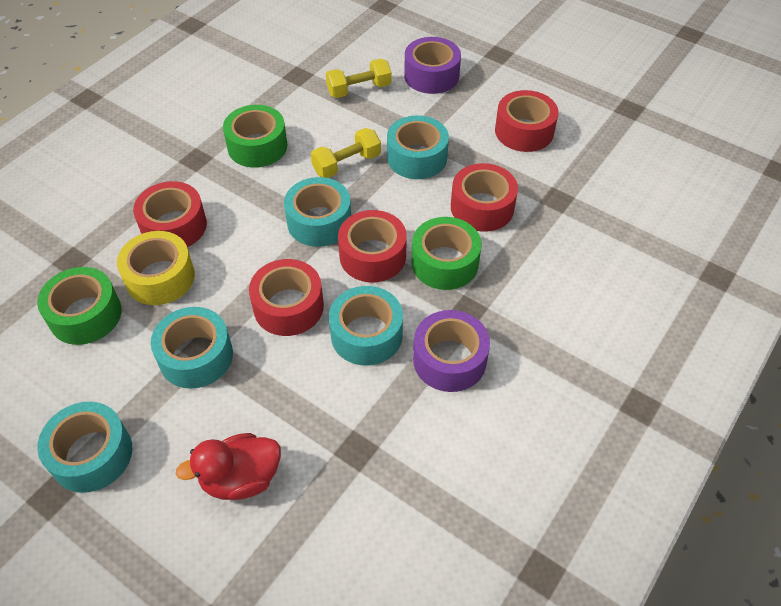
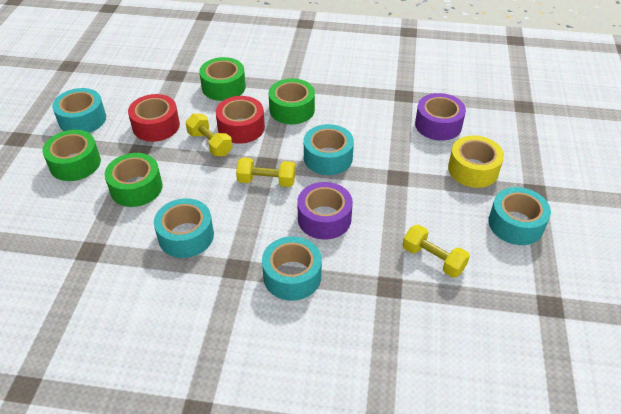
green tape: [37,267,122,345] [223,105,287,168] [412,217,482,290] = 3 -> [42,130,101,181] [105,153,162,207] [199,57,246,101] [269,79,315,124] = 4
red duck: [176,433,281,500] = 1 -> none = 0
red tape: [133,181,207,247] [249,259,324,336] [338,210,407,282] [451,163,518,232] [495,90,558,152] = 5 -> [128,94,180,142] [216,96,265,144] = 2
yellow dumbbell: [311,128,381,178] [326,59,391,98] = 2 -> [186,114,232,156] [236,158,295,187] [403,225,470,277] = 3

